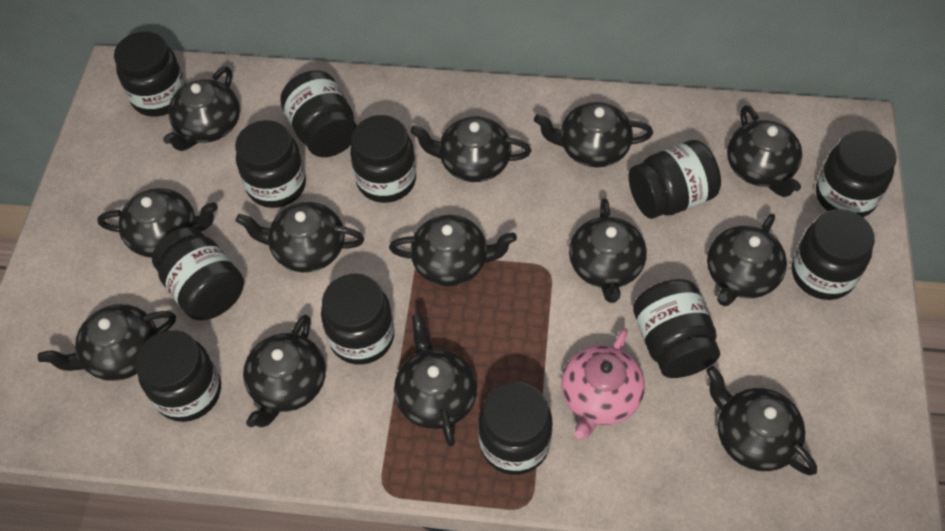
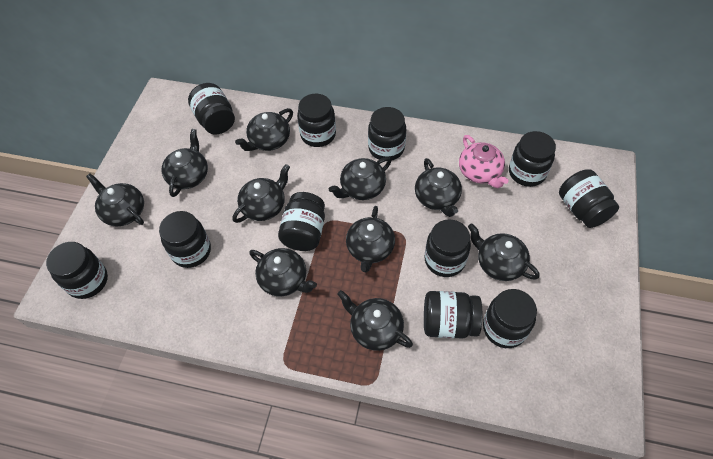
black jar: [114,32,186,117] [135,330,221,422] [152,227,244,320] [235,120,306,208] [280,70,357,157] [321,274,394,365] [350,115,416,203] [478,382,553,475] [628,140,721,219] [633,279,720,378] [792,209,875,300] [816,130,897,217] = 12 -> [46,242,108,299] [159,211,211,268] [188,83,235,134] [278,192,325,251] [297,94,336,147] [368,107,406,161] [424,291,482,339] [425,219,471,277] [483,289,537,348] [509,131,556,187] [559,169,619,228] = 11
black teapot: [38,304,176,381] [98,188,218,258] [163,66,240,151] [236,202,364,272] [243,315,326,427] [389,215,517,286] [394,314,477,447] [410,116,531,182] [534,102,653,168] [569,198,647,303] [706,366,817,475] [707,213,787,306] [727,105,802,197] = 13 -> [86,174,144,226] [161,129,208,197] [232,164,290,223] [235,108,293,151] [249,248,317,296] [329,157,391,200] [337,290,413,351] [346,206,395,272] [415,158,462,217] [468,223,540,281] = 10

